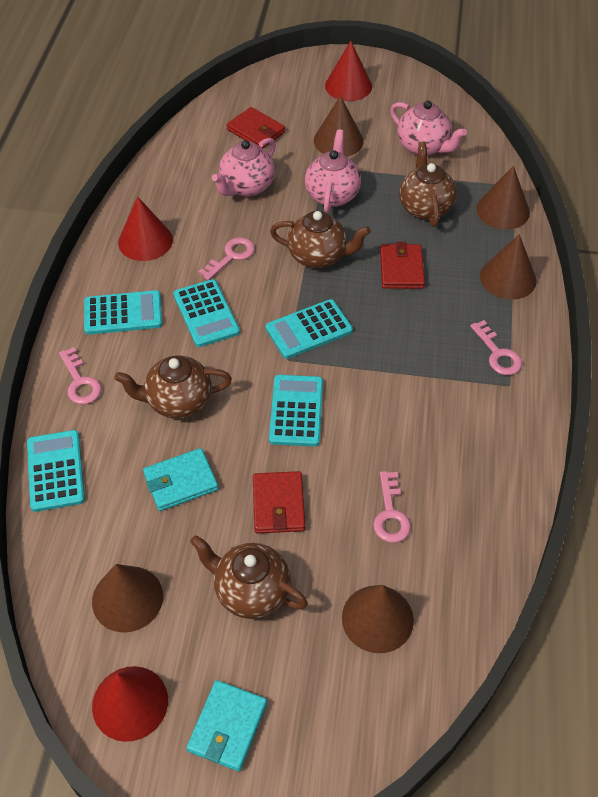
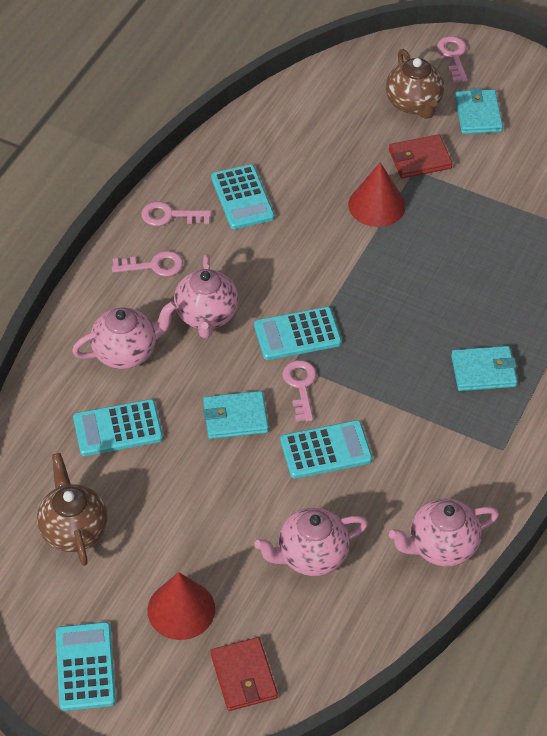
brown cone: [92,564,163,633] [314,95,363,157] [342,585,414,653] [476,166,530,230] [480,234,536,300] = 5 -> none = 0
brown teapot: [115,356,232,419] [190,535,308,619] [270,211,371,268] [399,142,457,227] = 4 -> [37,453,108,566] [386,49,444,119] = 2
pink teapot: [212,138,276,197] [305,129,361,213] [390,100,467,156] = 3 -> [72,301,177,369] [174,254,239,338] [254,508,368,576] [389,498,499,566] = 4
red cone: [92,666,168,742] [118,196,173,261] [325,41,372,101] = 3 -> [147,572,215,640] [348,162,406,227] = 2
red wallet: [227,107,285,148] [253,471,305,533] [380,242,425,289] = 3 -> [211,637,278,711] [389,134,453,178] = 2
turquoise wallet: [143,448,218,511] [186,680,267,771] = 2 -> [203,391,269,439] [451,346,517,391] [455,88,503,134] = 3

